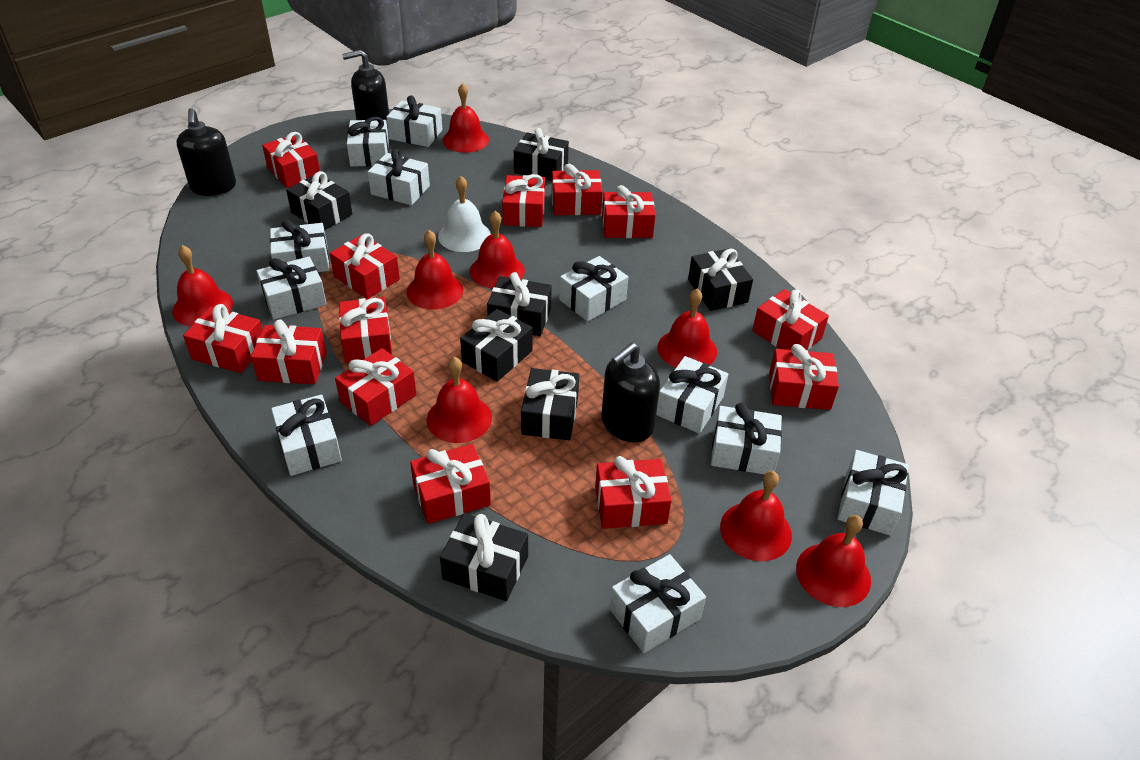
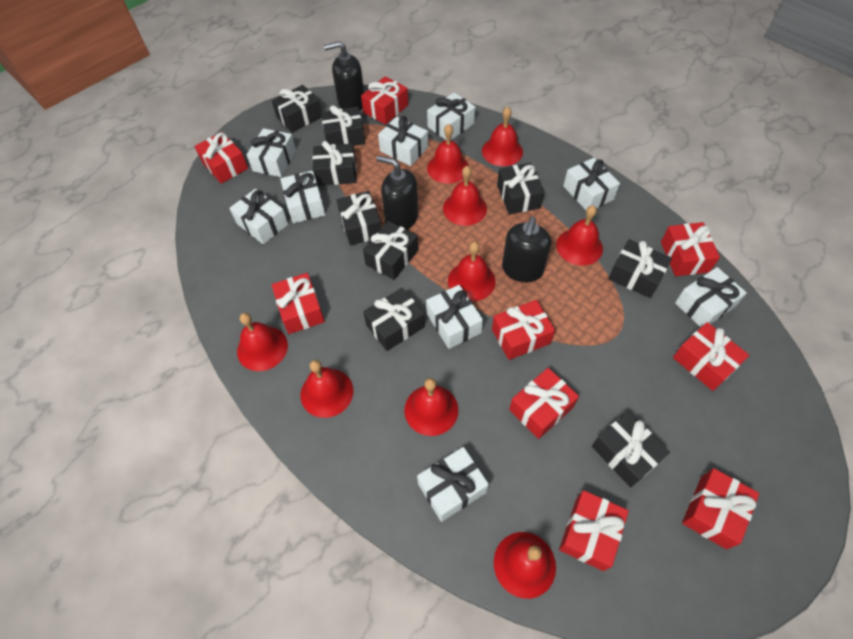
black gift: [286,171,352,231] [440,513,528,601] [460,309,533,382] [487,272,552,336] [514,128,569,181] [521,368,579,440] [688,248,753,311] = 7 -> [272,85,322,133] [313,141,357,186] [321,105,365,146] [336,191,382,246] [363,221,418,280] [363,288,425,351] [497,163,544,215] [592,411,670,488] [608,239,672,298] = 9
red bell: [172,245,233,326] [406,230,463,310] [427,357,492,443] [442,83,489,153] [470,211,525,289] [657,289,717,368] [720,471,792,561] [796,515,871,607] = 8 -> [237,313,288,371] [301,360,353,418] [404,378,458,436] [427,124,469,184] [443,166,487,226] [448,242,496,301] [482,107,523,166] [494,532,556,599] [556,205,603,266] = 9
red gift: [183,304,262,373] [251,319,327,384] [262,132,320,188] [329,233,400,299] [335,348,416,426] [339,297,392,363] [410,444,491,524] [502,174,545,227] [552,164,603,215] [595,456,671,529] [602,185,656,238] [752,289,829,350] [769,344,839,410] = 13 -> [194,132,248,184] [272,273,325,334] [361,77,408,125] [492,300,555,360] [509,368,579,439] [559,490,629,571] [661,222,720,276] [673,322,749,391] [682,468,759,549] = 9
white bell: [438,176,491,252] = 1 -> none = 0
white gift: [257,257,327,319] [270,219,329,272] [271,395,342,476] [347,117,389,167] [368,149,430,205] [386,95,443,147] [559,256,628,322] [610,554,706,653] [656,356,728,434] [711,403,782,475] [837,450,909,536] = 11 -> [229,189,288,244] [247,128,296,177] [280,171,326,223] [378,116,428,166] [417,447,489,522] [426,285,483,349] [427,92,476,140] [563,158,620,210] [675,267,747,327] = 9

